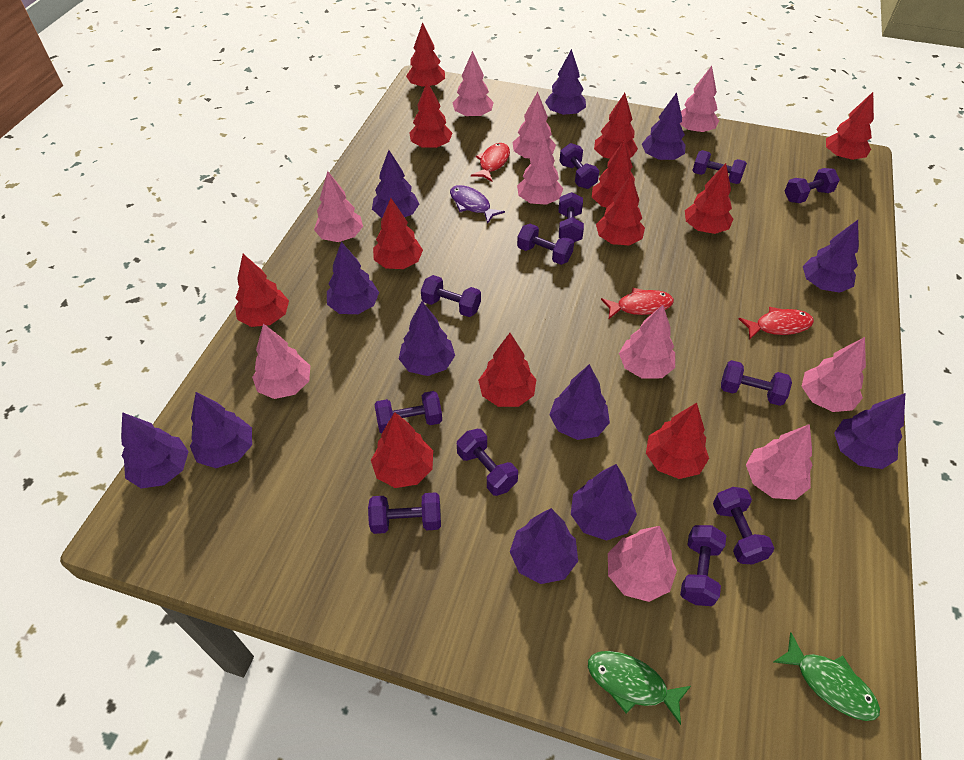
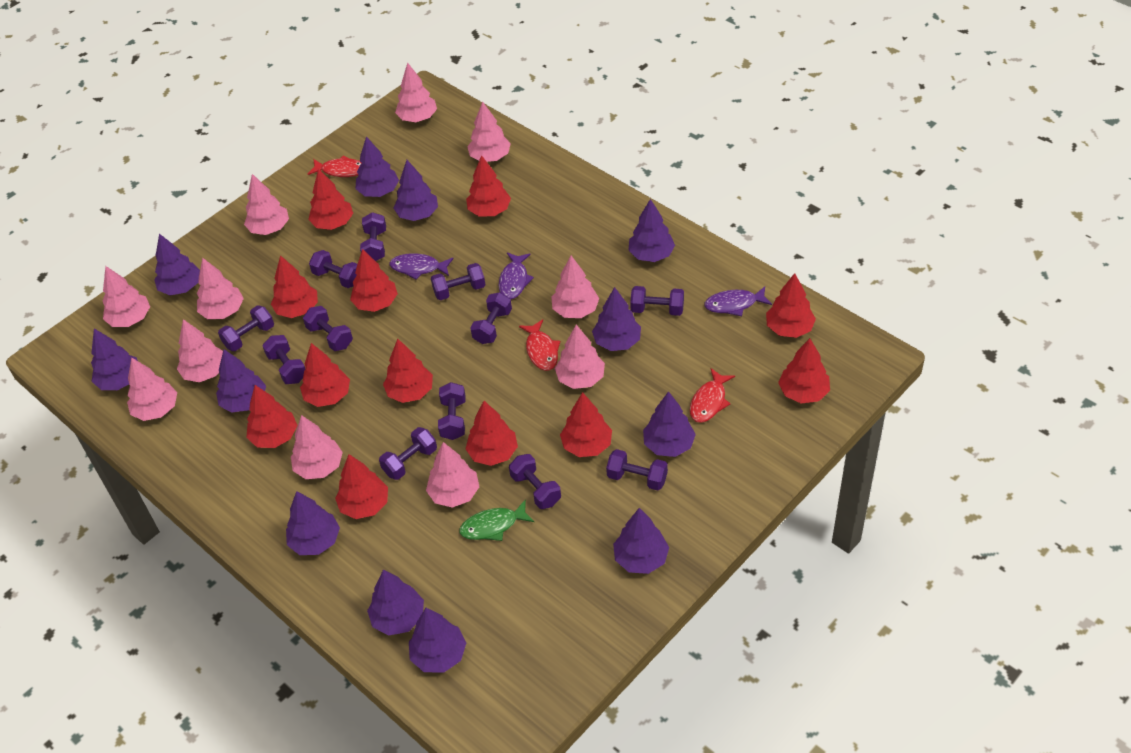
green fish: [588,651,691,725] [774,632,880,721] = 2 -> [459,499,535,541] = 1
pink tree: [252,323,310,399] [314,171,363,242] [453,51,494,118] [512,92,556,159] [517,135,563,205] [608,526,677,602] [619,305,675,379] [680,66,719,133] [746,424,813,500] [801,337,866,412] = 10 -> [102,266,150,327] [127,357,177,421] [177,319,223,382] [197,258,244,319] [244,174,289,235] [291,415,343,479] [395,62,437,122] [426,442,479,508] [467,101,511,162] [551,256,599,318] [555,325,605,389] = 11
purple fish: [450,185,505,224] = 1 -> [389,253,454,280] [498,252,534,299] [704,286,772,316] = 3

